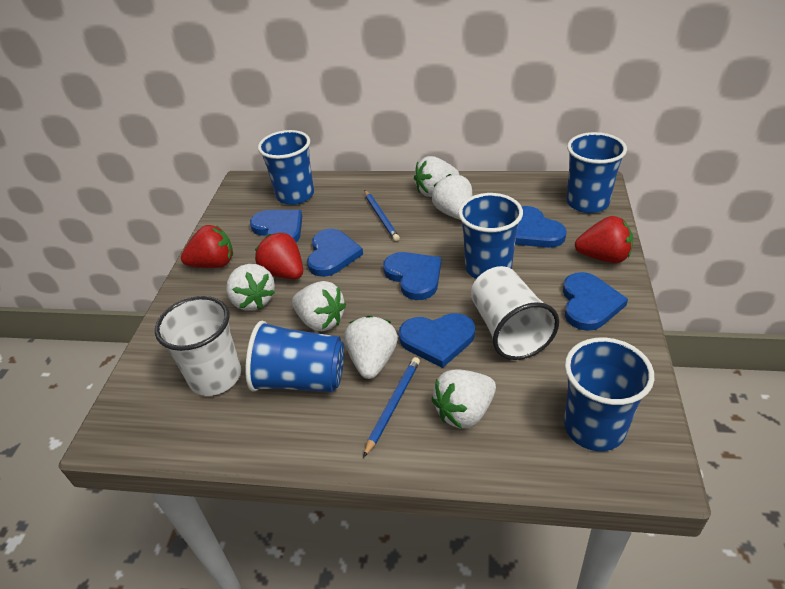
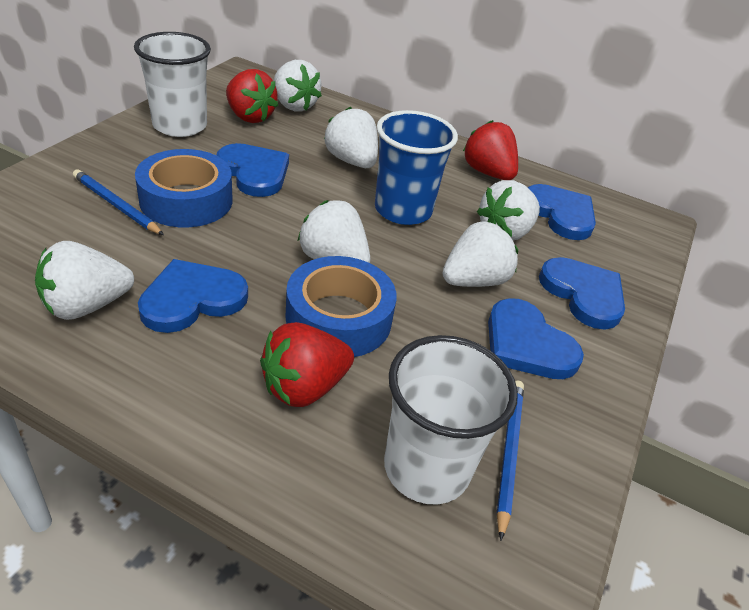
blue cup: [245,320,344,392] [258,130,314,205] [458,193,523,279] [564,337,654,451] [566,132,627,213] = 5 -> [375,110,458,225] = 1
blue heart: [250,210,302,242] [307,229,363,277] [383,252,441,300] [399,313,475,368] [515,206,567,248] [563,272,628,331] = 6 -> [138,259,248,333] [216,143,289,197] [488,298,584,379] [527,184,596,240] [539,257,625,330] = 5
blue tape: none = 0 -> [135,149,233,228] [286,256,397,357] = 2

